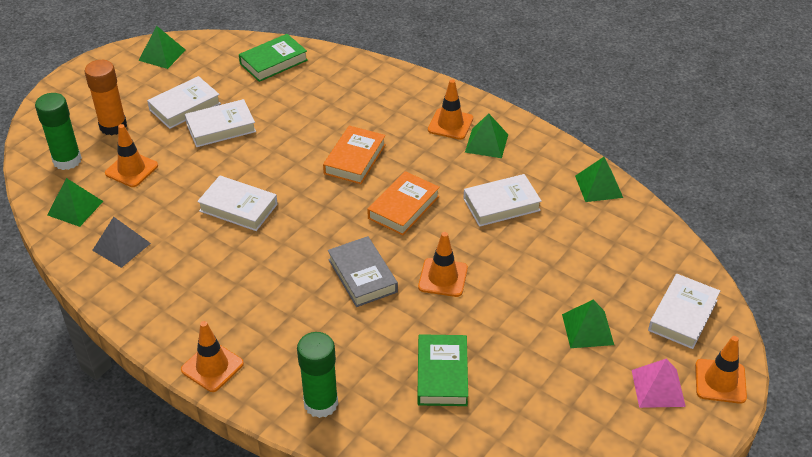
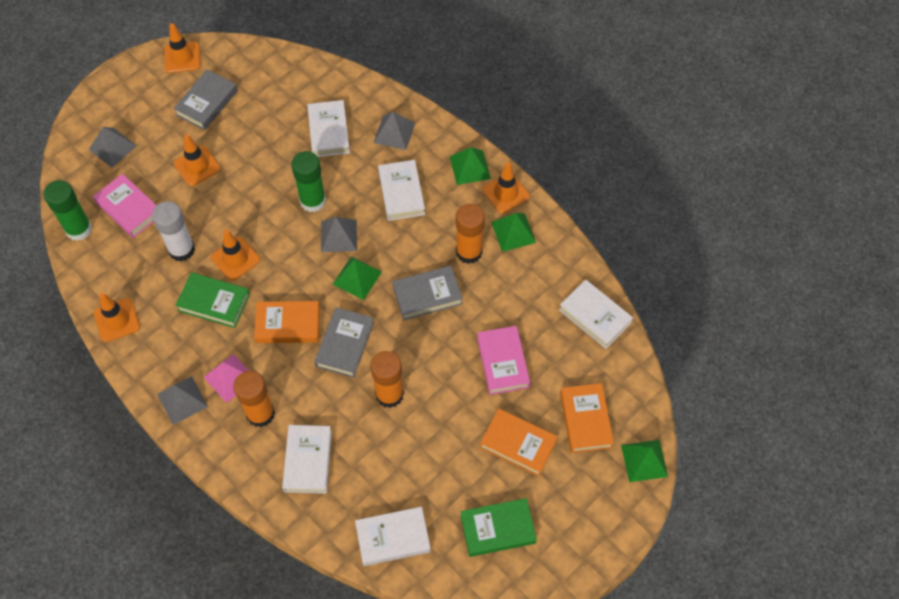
green pyramid: [47,178,103,227] [138,26,185,69] [465,114,508,158] [562,300,614,348] [575,157,623,202] = 5 -> [332,257,382,300] [450,147,491,185] [491,213,536,252] [621,440,668,482] = 4
grey book: [328,236,398,307] = 1 -> [173,69,238,130] [314,307,374,378] [392,266,463,320] = 3
grey pyramid: [92,217,151,268] = 1 -> [89,127,137,168] [157,376,208,425] [321,217,357,252] [373,112,415,150] = 4
orange book: [323,126,386,184] [367,171,440,235] = 2 -> [254,301,320,343] [480,408,558,476] [560,383,614,453] = 3
orange glue stick: [84,60,127,136] = 1 -> [233,371,275,427] [371,351,404,408] [456,204,485,264] = 3
pink book: none = 0 -> [93,174,157,238] [477,326,530,395] = 2
white glue stick: none = 0 -> [152,201,195,262] = 1

